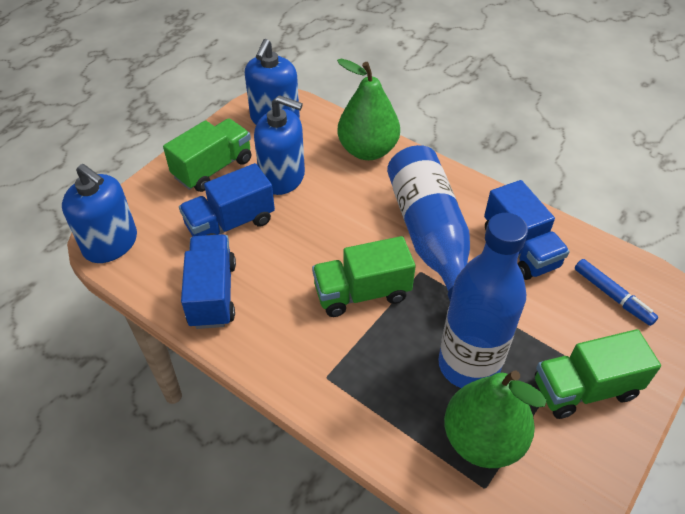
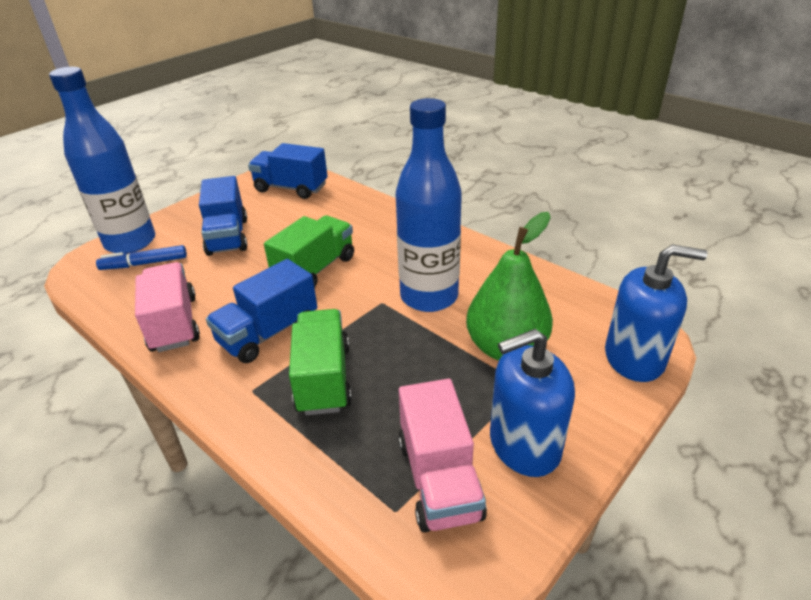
blue soap dispenser: [62,164,137,263] [245,39,300,125] [254,95,305,195] = 3 -> [490,329,575,477] [605,245,707,382] = 2
green pear: [337,59,400,160] [444,370,546,468] = 2 -> [466,212,553,361] = 1
green truck: [163,118,251,192] [312,236,416,317] [535,329,661,419] = 3 -> [264,215,354,288] [289,309,352,415] = 2
pink truck: none = 0 -> [135,262,200,352] [398,379,487,532] = 2

